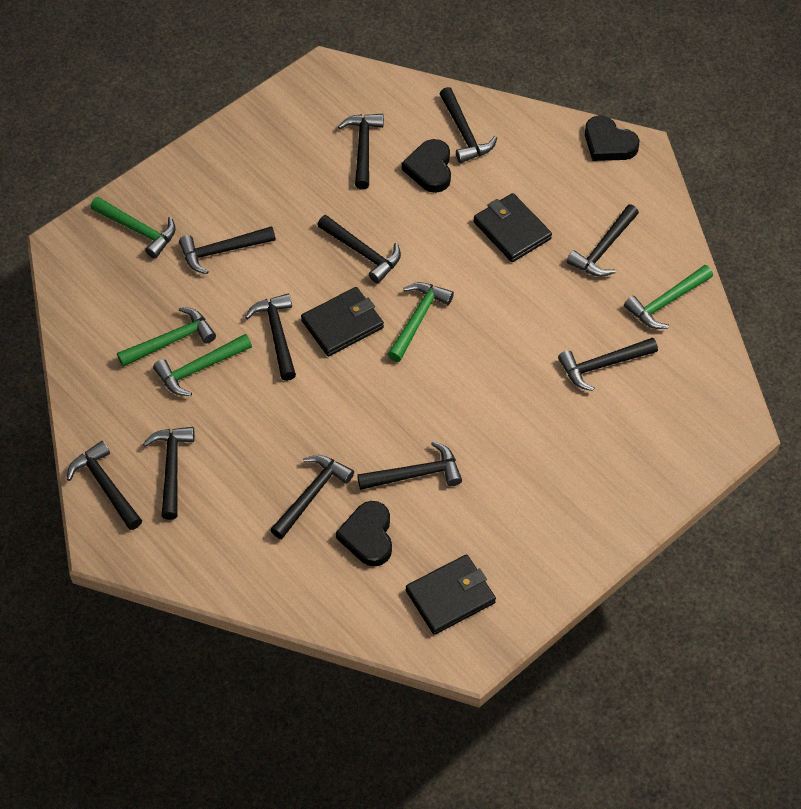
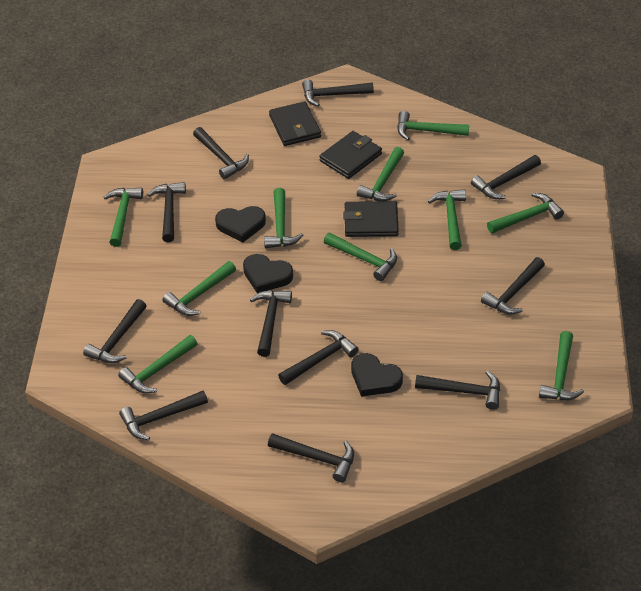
green hammer: [90,197,176,259] [117,307,216,367] [153,334,252,396] [387,282,454,362] [624,265,713,329] = 5 -> [103,188,143,247] [118,335,198,394] [162,261,236,316] [264,188,303,248] [324,232,397,281] [357,147,404,201] [397,111,469,140] [428,189,466,250] [487,193,564,233] [539,331,584,400] = 10

